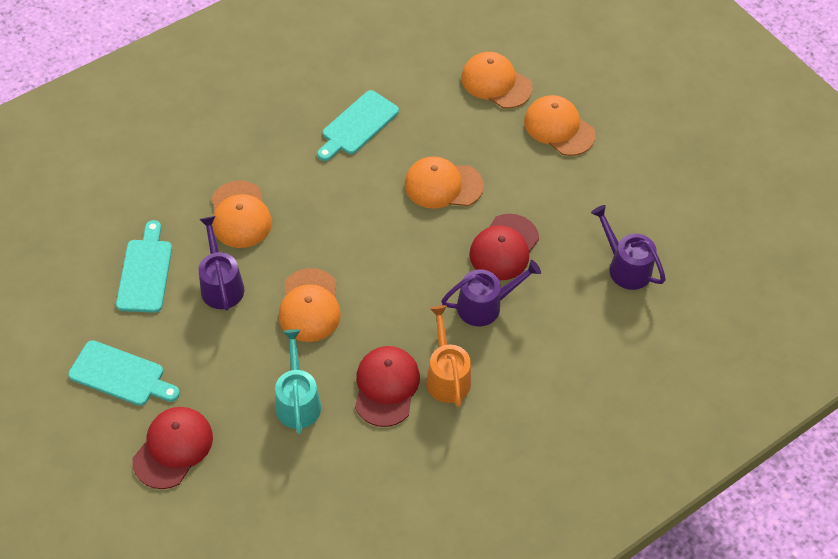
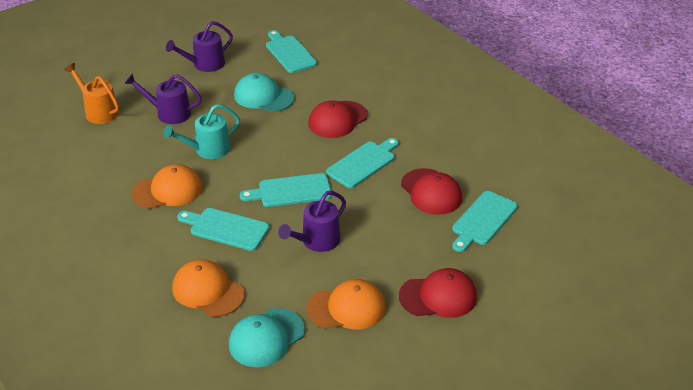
orange cap: [211,181,272,248] [279,268,341,342] [404,157,484,209] [461,52,533,108] [524,95,596,156] = 5 -> [132,164,202,209] [172,259,245,317] [306,279,386,329] = 3
turquoise cap: none = 0 -> [229,308,305,367] [234,73,294,112] = 2
turquoise cutting board: [68,340,180,406] [116,220,172,313] [317,90,399,161] = 3 -> [177,208,270,251] [240,173,332,207] [266,30,317,73] [326,138,399,188] [452,191,518,252] = 5

